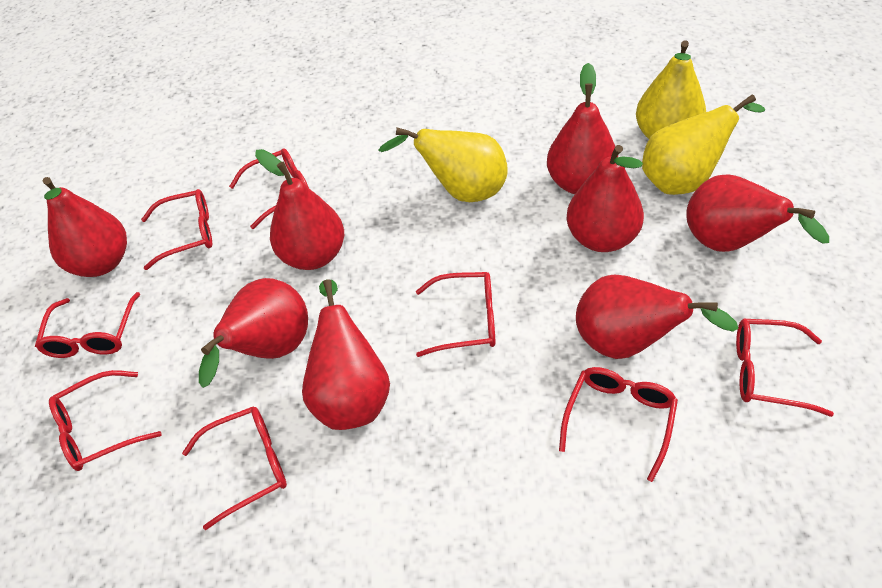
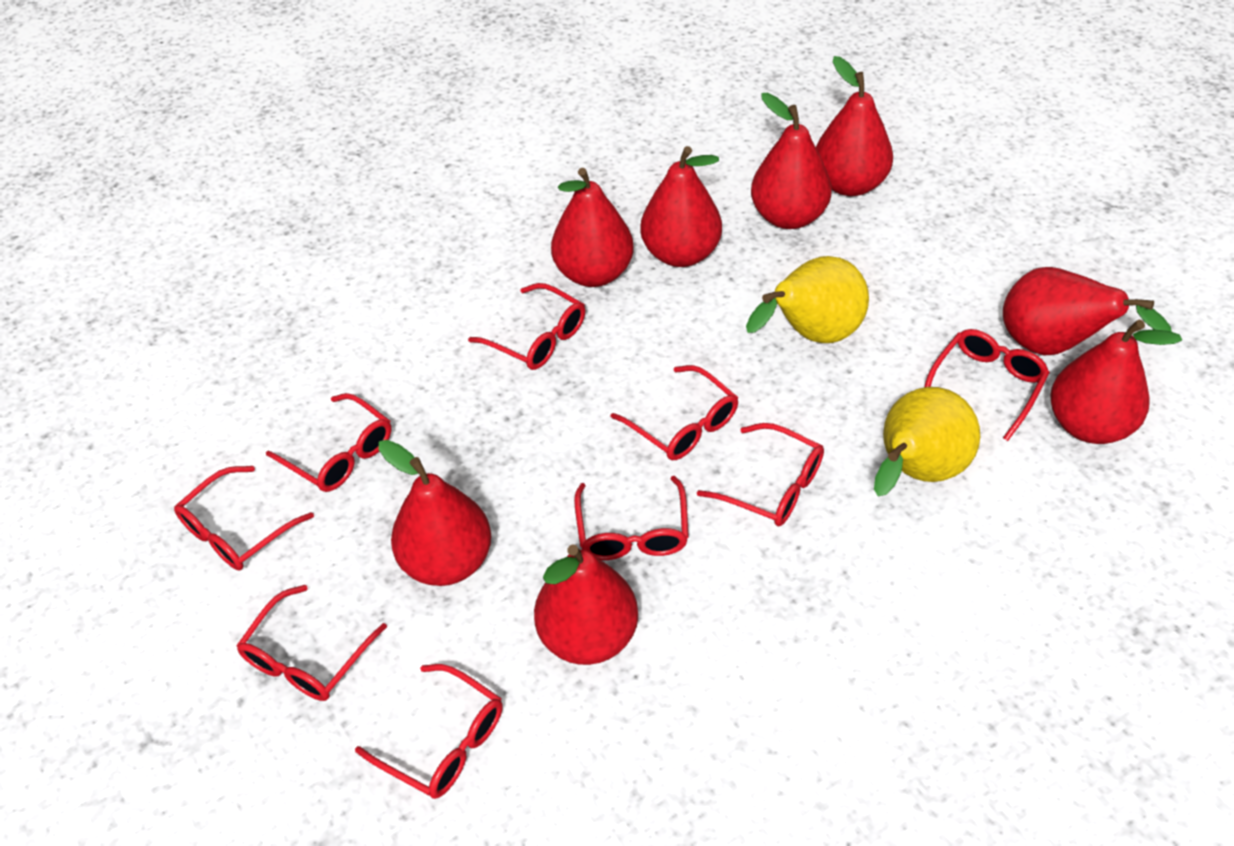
red glasses: [35,292,140,358] [49,370,161,471] [141,189,212,270] [182,406,287,530] [229,148,309,229] [416,272,495,357] [559,367,678,482] [736,319,834,417] = 8 -> [174,466,314,570] [236,585,387,701] [266,393,391,492] [355,664,503,799] [468,283,585,370] [574,476,689,560] [611,365,739,460] [697,423,824,526] [924,329,1050,441] = 9
yellow pear: [379,127,508,202] [636,40,706,139] [642,94,765,195] = 3 -> [746,256,869,343] [874,387,980,496] = 2

